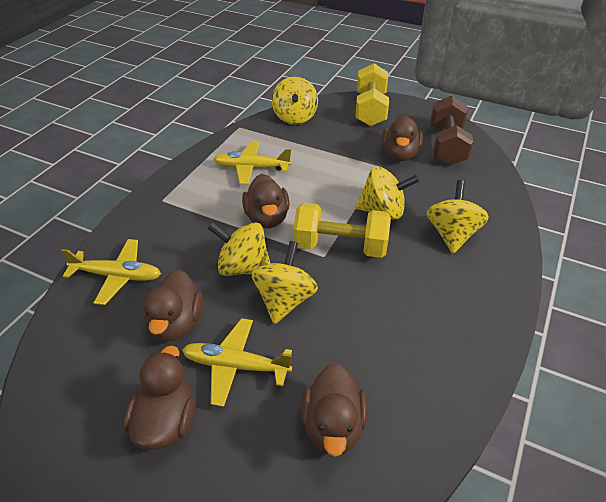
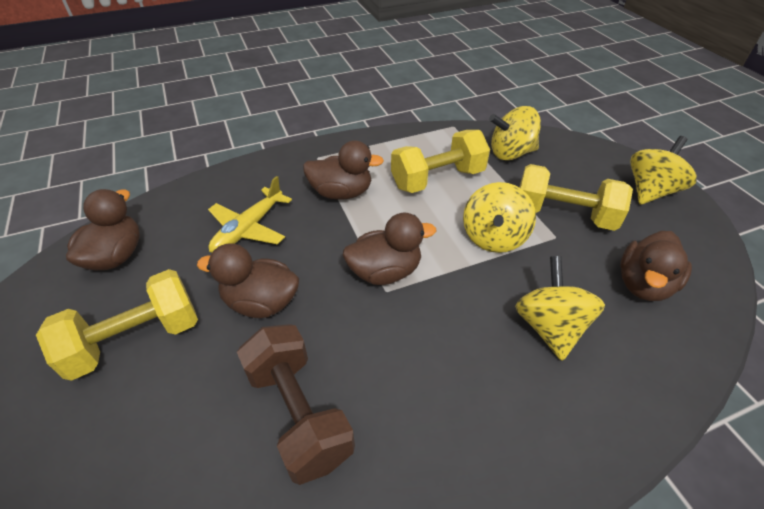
yellow dumbbell: [293,203,391,258] [355,63,389,126] = 2 -> [36,269,198,381] [391,130,490,193] [519,164,633,231] = 3
yellow plane: [61,239,161,305] [182,318,292,407] [214,141,292,185] = 3 -> [208,176,292,252] = 1
yellow spinning top: [207,222,271,276] [251,241,318,324] [272,77,318,125] [355,166,419,220] [427,180,489,253] = 5 -> [463,182,536,253] [489,106,541,160] [515,256,605,361] [630,136,697,204] = 4

